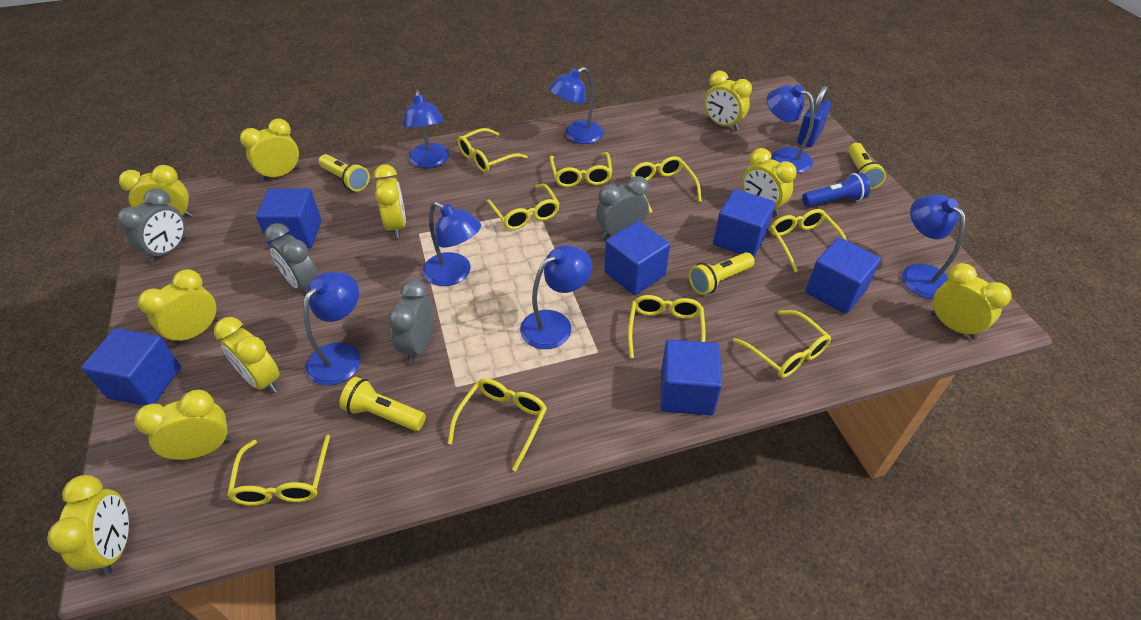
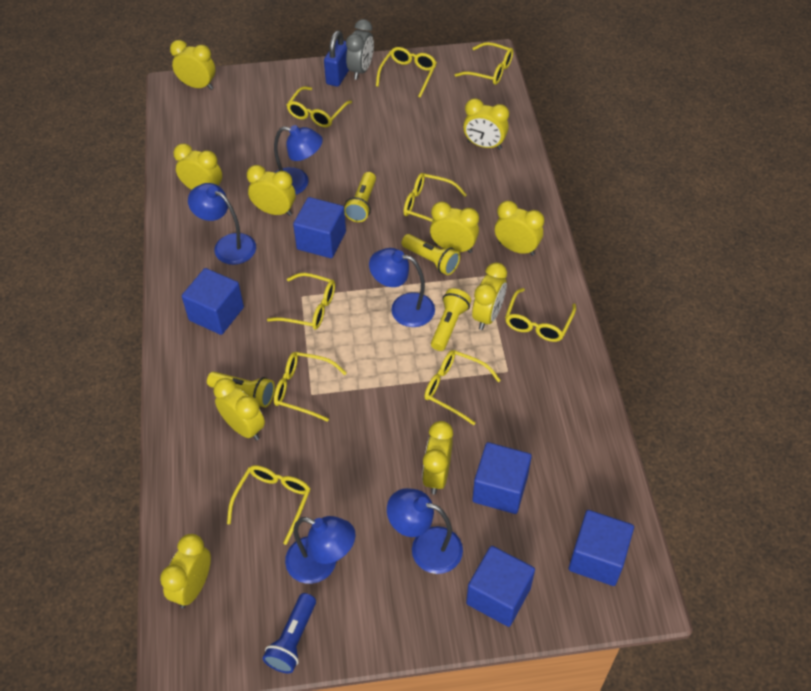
blue cube: [81,328,181,406] [256,188,322,248] [604,221,670,295] [661,339,722,416] [713,189,775,257] [805,237,881,314] = 6 -> [182,268,244,335] [293,197,346,258] [466,546,535,627] [472,442,532,514] [569,510,634,586] = 5
blue lamp: [303,272,361,385] [403,90,449,168] [423,201,481,286] [520,245,592,349] [549,67,604,144] [767,85,814,173] [902,195,966,299] = 7 -> [188,183,256,265] [274,125,323,195] [285,516,356,584] [369,248,435,327] [387,488,463,574] = 5
grey clock: [117,188,186,263] [264,223,318,291] [388,279,433,363] [596,176,649,239] = 4 -> [346,19,374,80] = 1

